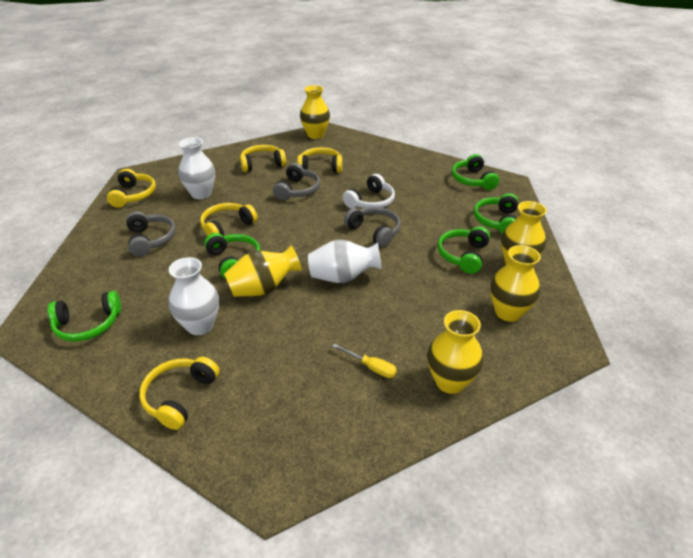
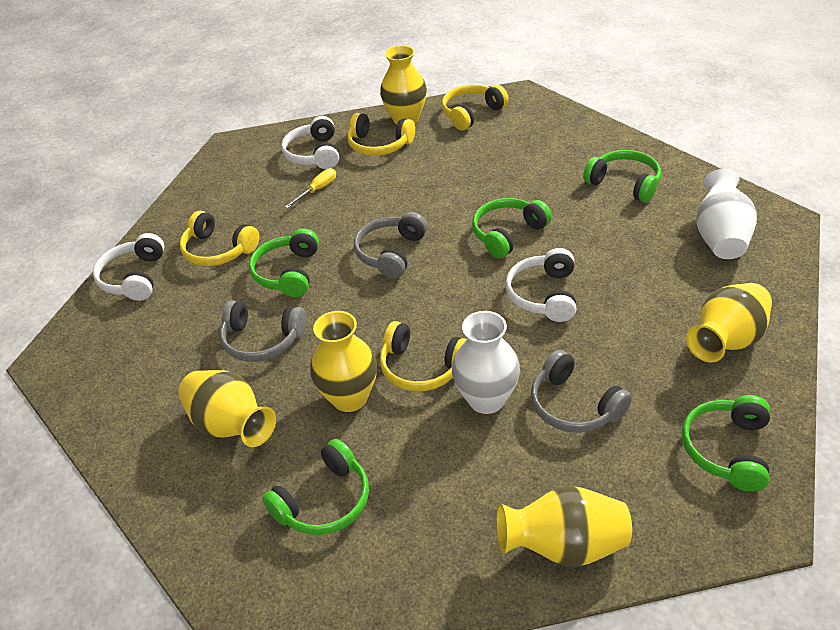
white headphones: [343,174,395,208] = 1 -> [93,233,165,301] [281,116,339,169] [505,248,576,322] = 3
white vase: [168,257,219,335] [178,137,215,199] [308,240,382,283] = 3 -> [452,311,520,414] [696,169,757,259] = 2
yellow headphones: [107,169,156,208] [139,357,219,430] [200,203,258,236] [240,145,286,172] [297,147,342,173] = 5 -> [180,211,259,266] [348,113,415,156] [380,321,467,391] [441,85,509,130] = 4

